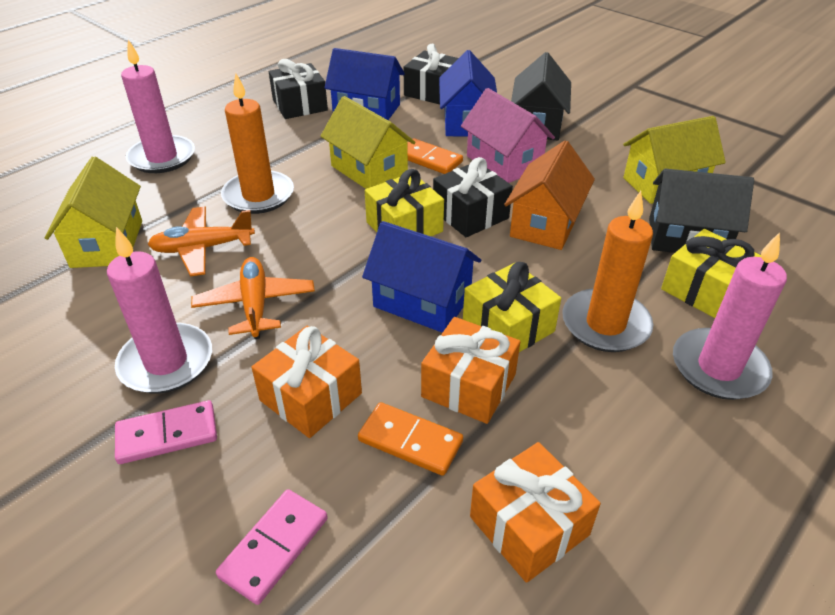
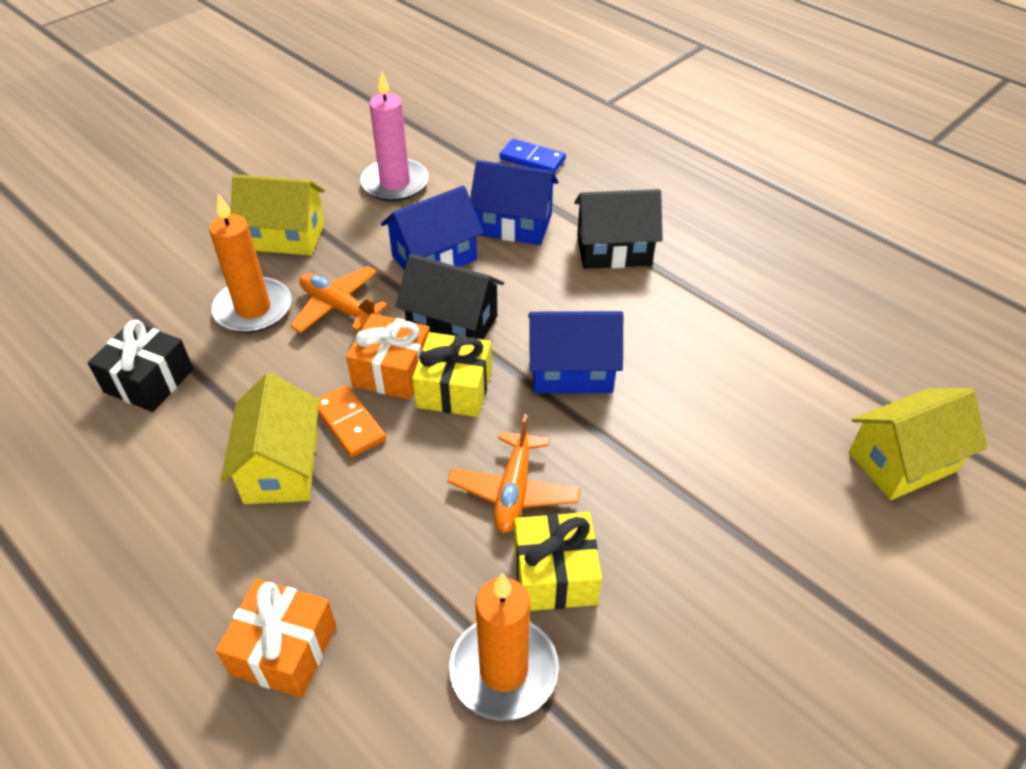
black gift: [269,59,328,119] [403,44,458,105] [433,157,513,237] = 3 -> [88,320,193,412] = 1
blue domino: none = 0 -> [499,139,566,173] = 1
orange domino: [358,402,463,476] [407,138,463,174] = 2 -> [318,385,386,457] = 1
orange gift: [251,326,362,438] [421,317,520,424] [470,442,601,583] = 3 -> [216,579,337,698] [346,314,430,400] = 2
orange house: [504,141,595,250] = 1 -> none = 0
pink candle: [107,227,212,393] [121,40,195,173] [673,232,787,400] = 3 -> [360,71,428,202] = 1
pink domino: [115,400,217,464] [216,489,328,605] = 2 -> none = 0
pink house: [461,88,555,183] = 1 -> none = 0
yellow gift: [365,169,444,236] [463,262,561,352] [661,229,761,318] = 3 -> [412,332,492,417] [515,512,602,611] = 2

